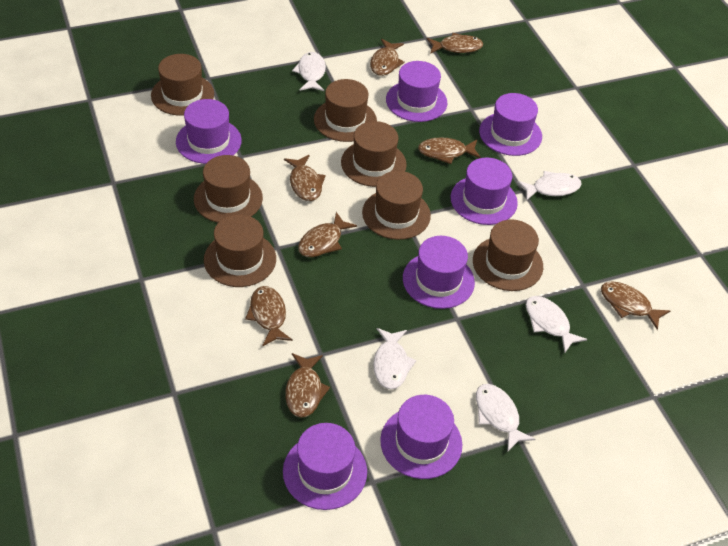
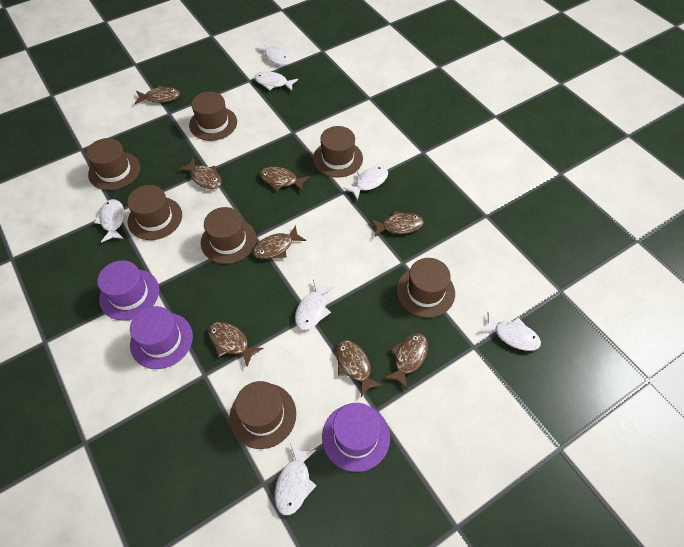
purple hat: [176,99,242,164] [283,423,367,510] [380,395,462,479] [386,61,447,122] [403,236,475,309] [450,158,518,225] [479,93,542,156] = 7 -> [97,260,159,321] [130,306,193,369] [322,403,390,472] = 3
white fish: [292,52,326,91] [373,328,416,389] [476,384,536,452] [517,171,582,201] [526,296,587,353] = 5 -> [94,199,124,243] [255,41,290,65] [255,71,298,91] [275,443,317,515] [295,280,335,330] [343,166,388,200] [479,312,541,351] = 7

